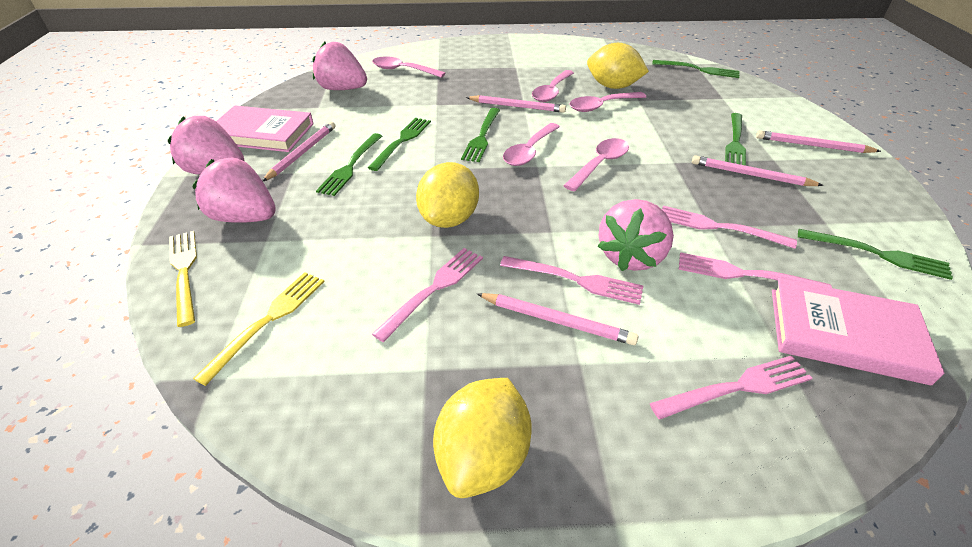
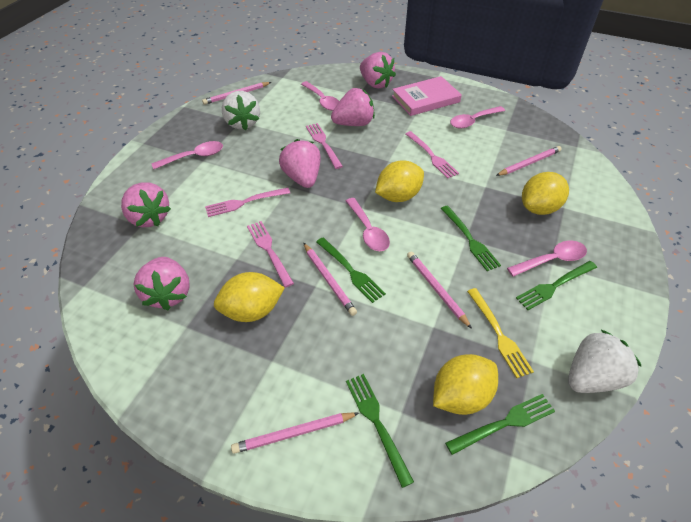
green fork: [316,133,382,196] [368,118,431,171] [461,108,500,162] [652,60,740,78] [725,113,746,166] [798,229,953,280] = 6 -> [316,237,386,303] [346,374,414,488] [441,206,501,271] [445,394,555,455] [516,261,597,310] = 5
pink book: [216,106,314,152] [772,278,944,385] = 2 -> [392,76,462,116] = 1
pink fork: [372,248,483,342] [500,256,643,305] [650,355,812,420] [662,206,797,249] [679,252,832,288] = 5 -> [205,187,290,217] [247,221,294,288] [306,123,343,169] [406,131,459,179] = 4
pink strawberry: [168,116,244,175] [192,158,276,223] [313,42,367,90] [598,199,674,271] = 4 -> [121,182,171,227] [134,257,190,310] [279,139,321,188] [331,88,375,126] [360,52,396,89] = 5
white strawberry: none = 0 -> [222,91,260,130] [568,330,642,393] = 2
yellow fork: [169,231,197,327] [193,272,324,386] = 2 -> [467,288,534,378] = 1
yellow lemon: [416,162,479,228] [433,378,532,498] [587,43,649,89] = 3 -> [214,272,285,322] [375,160,424,202] [433,354,498,415] [522,172,569,215] = 4

